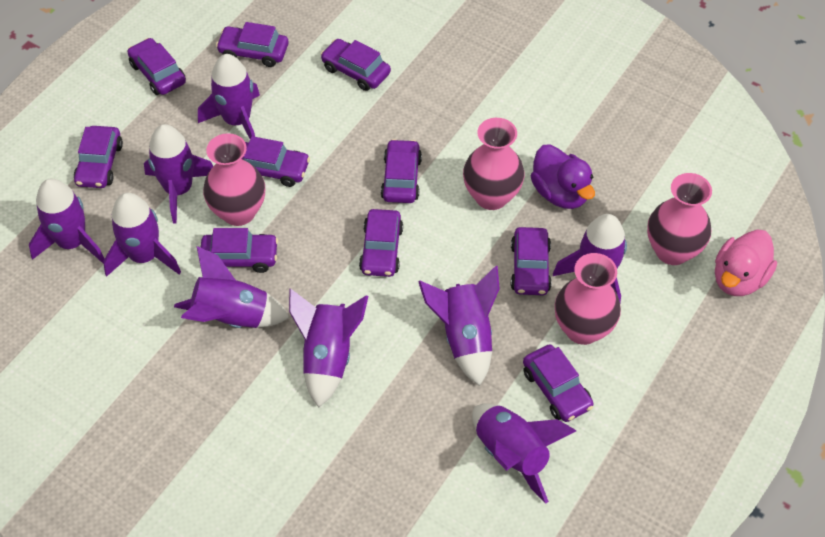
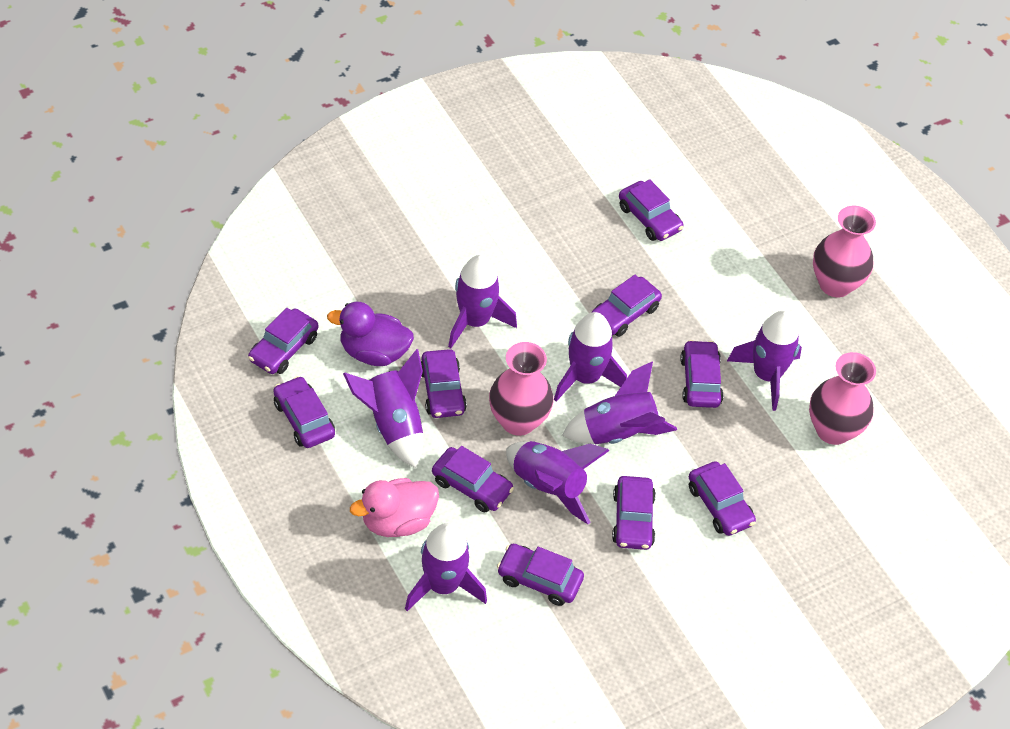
pink vase: [203,133,265,226] [463,118,525,210] [555,253,621,345] [647,173,712,265] = 4 -> [489,342,554,436] [809,352,876,445] [813,206,876,297] = 3
purple rocket: [29,179,105,263] [103,193,181,277] [144,124,213,224] [174,246,290,328] [198,54,260,139] [289,288,368,408] [418,266,500,386] [472,404,576,504] [553,214,627,303] = 9 -> [343,349,423,468] [405,523,487,611] [448,255,517,348] [506,441,610,524] [554,312,627,402] [562,361,677,444] [727,311,802,411] = 7

